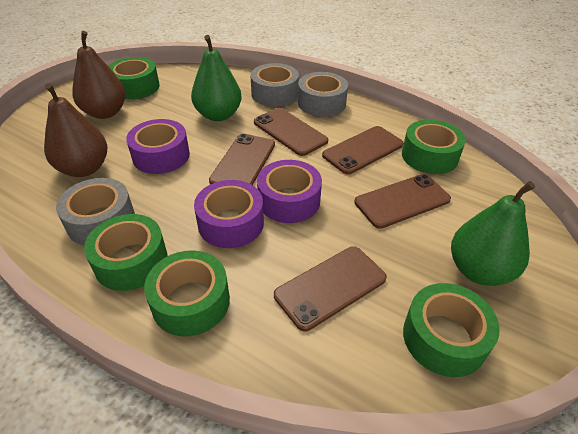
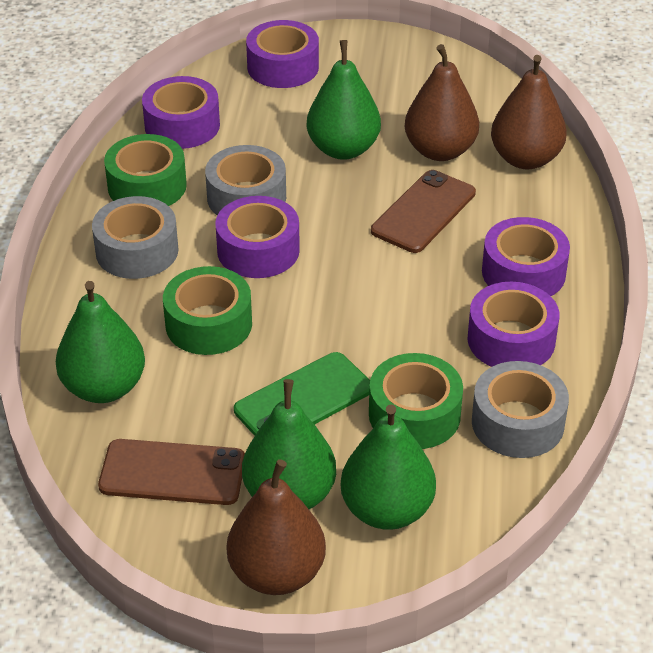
brown pear: [44,83,107,177] [72,31,126,119] = 2 -> [227,459,326,595] [405,44,479,161] [491,55,567,169] = 3
brown phone: [209,134,275,185] [254,108,328,156] [274,246,387,331] [322,126,404,174] [354,174,451,229] = 5 -> [98,439,245,505] [371,170,476,253] = 2
green pear: [191,35,242,121] [451,181,535,286] = 2 -> [56,281,145,403] [242,379,336,509] [307,40,381,160] [341,404,436,530] = 4
green phone: none = 0 -> [234,352,370,436] = 1
green tape: [84,214,167,291] [108,57,160,99] [144,250,230,337] [402,120,466,174] [403,283,500,377] = 5 -> [104,134,187,206] [163,266,252,355] [369,353,463,449] = 3
purple tape: [126,119,190,174] [194,180,264,248] [257,160,322,223] = 3 -> [142,76,220,149] [215,196,300,278] [246,20,319,88] [468,282,559,367] [482,217,570,296] = 5

